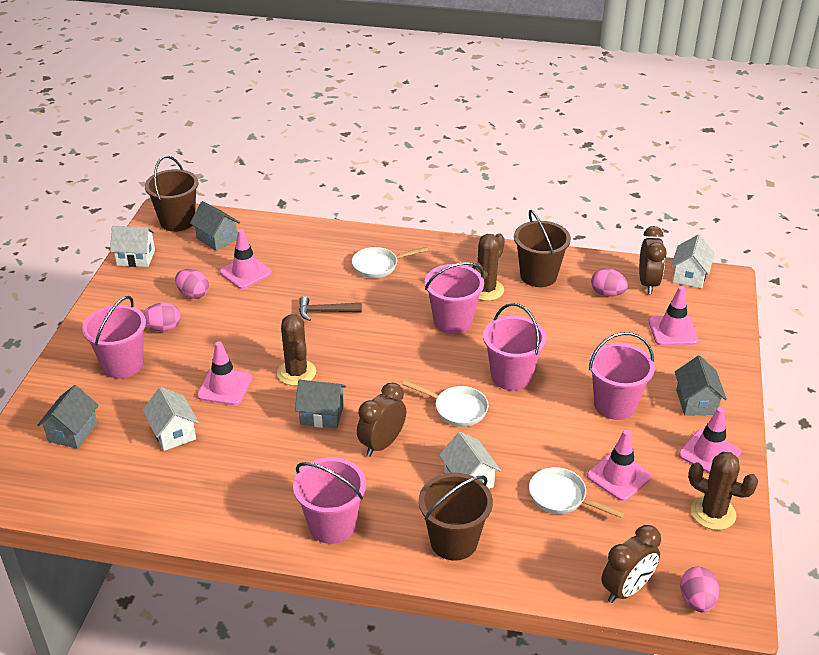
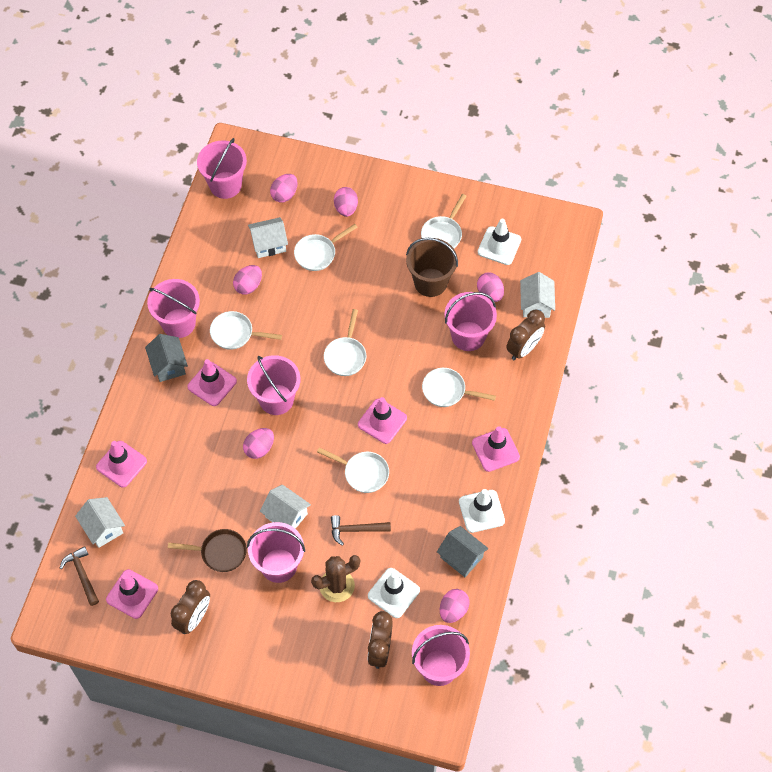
brown bucket: [145,156,199,232] [419,473,493,561] [514,210,571,287] = 3 -> [406,238,458,297] = 1
brown cactus: [277,314,316,386] [472,233,505,301] [688,452,758,530] = 3 -> [311,555,360,602] = 1
brown hammer: [299,296,362,321] = 1 -> [60,546,99,606] [331,515,391,546] = 2
brown pan: none = 0 -> [168,529,247,572] = 1
grey house: [37,385,99,449] [190,201,240,251] [295,380,346,429] [675,356,727,416] = 4 -> [145,334,188,382] [437,526,489,577] = 2
pink bucket: [82,296,146,379] [293,457,366,544] [425,262,484,334] [483,303,547,390] [589,332,655,420] = 5 -> [147,279,200,338] [197,138,247,199] [247,355,301,415] [247,522,305,583] [412,625,470,686] [444,292,497,351] = 6
pink egg: [143,302,181,331] [175,269,209,299] [591,268,628,297] [680,567,719,613] = 4 -> [233,265,262,295] [243,428,274,459] [270,174,298,203] [334,187,358,217] [440,589,469,623] [477,273,504,302] = 6
white pan: [352,247,429,278] [402,380,488,427] [529,467,624,518] = 3 -> [210,311,282,350] [294,224,358,271] [317,447,389,493] [324,309,366,376] [421,194,467,248] [422,368,496,407] = 6
white traffic cone: none = 0 -> [368,568,420,618] [459,489,505,533] [478,219,521,265] = 3

